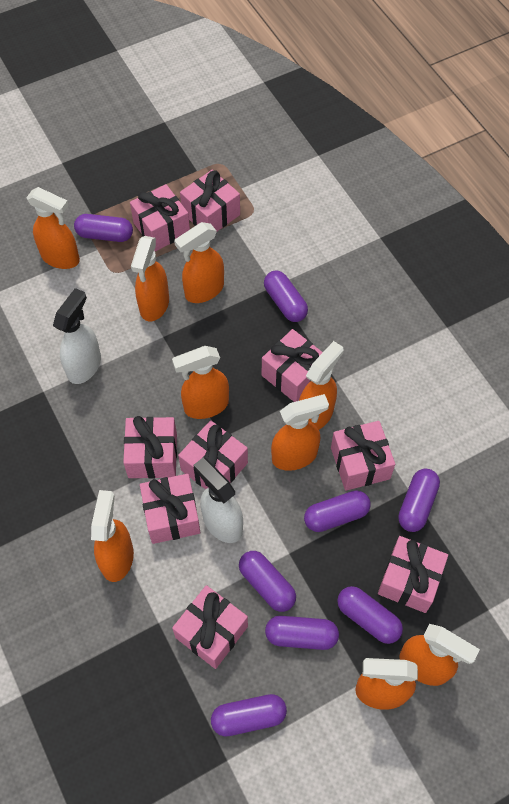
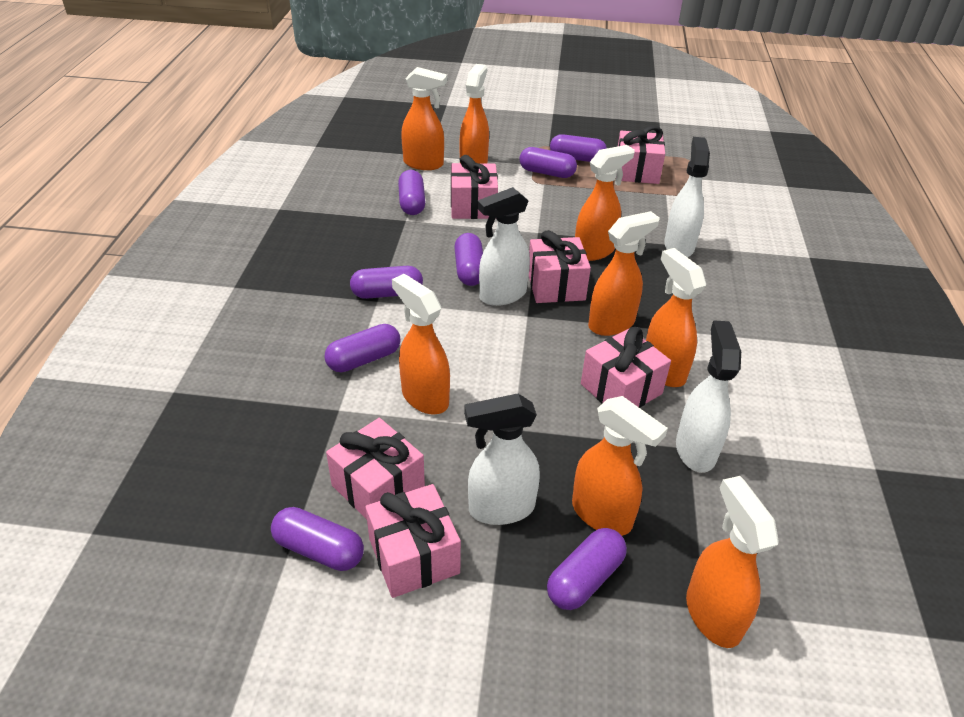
orange spray bottle: [26,187,80,269] [91,490,134,582] [131,236,169,322] [172,346,229,419] [174,222,224,303] [271,394,329,471] [299,341,344,430] [355,658,418,710] [400,624,480,686] = 9 -> [392,274,450,415] [401,67,447,170] [459,64,489,163] [572,396,668,536] [575,145,635,261] [588,211,660,336] [646,248,706,387] [686,476,779,648] = 8
pink gift: [123,416,177,479] [130,184,190,251] [140,474,200,544] [172,585,248,669] [178,420,248,490] [180,170,240,231] [262,329,323,402] [331,421,395,491] [378,536,448,613] = 9 -> [326,418,425,519] [365,484,461,598] [451,155,498,219] [529,230,591,303] [581,327,671,408] [616,126,665,184] = 6
white spray bottle: [53,288,101,384] [193,457,243,543] = 2 -> [464,394,540,525] [477,187,530,306] [664,137,710,257] [676,320,741,473] = 4

